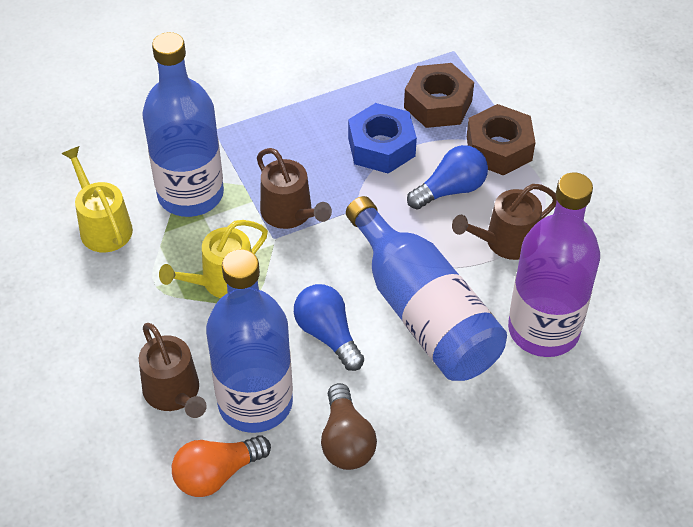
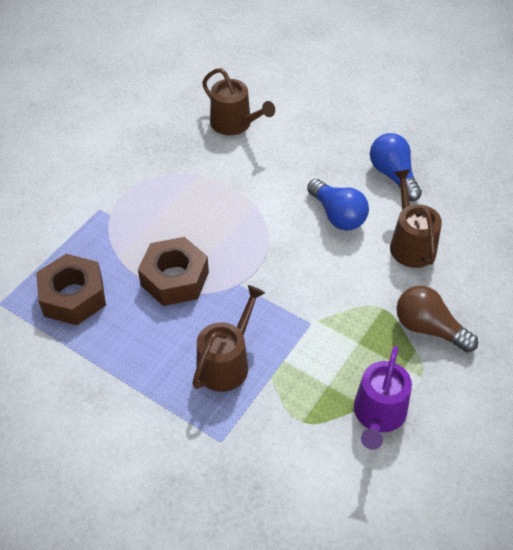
blue bottle: [142,32,224,217] [206,249,293,433] [346,196,507,381] = 3 -> none = 0
blue nut: [348,103,417,174] = 1 -> none = 0
orange light bulb: [172,435,271,497] = 1 -> none = 0
purple bottle: [508,173,600,357] = 1 -> none = 0
purple watering can: none = 0 -> [354,346,412,450] = 1
yellow watering can: [61,146,133,253] [159,220,268,298] = 2 -> none = 0

